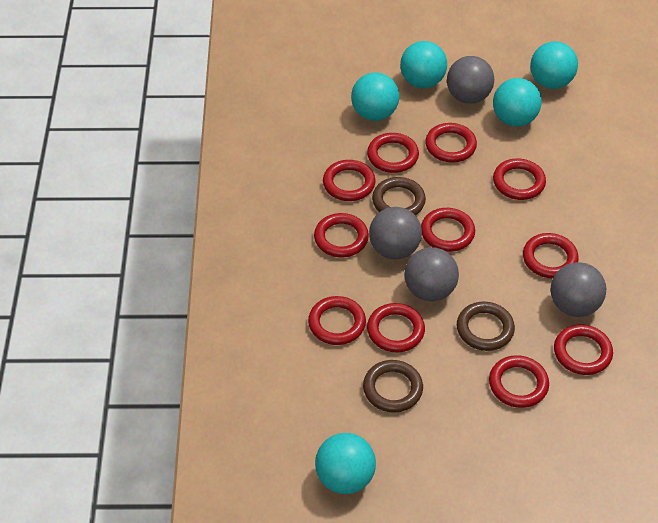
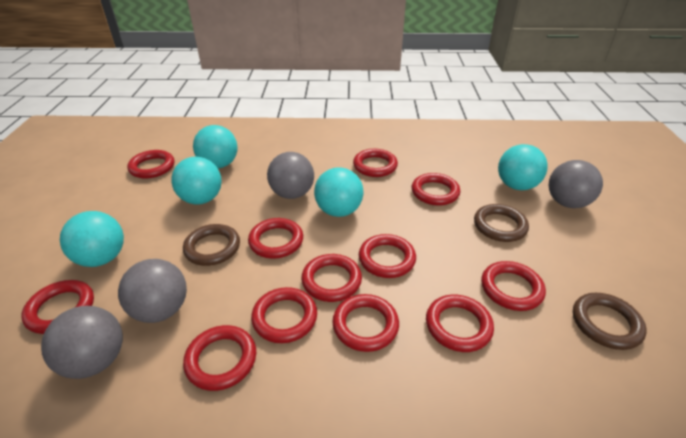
red ring: [308,296,366,345] [314,213,369,258] [323,160,376,201] [367,133,419,173] [367,303,425,353] [421,208,475,252] [425,123,477,163] [489,355,549,408] [493,158,546,200] [523,233,579,278] [554,324,613,375] = 11 -> [21,280,94,334] [127,150,175,179] [183,325,256,391] [248,218,303,259] [251,287,317,343] [301,254,362,302] [332,294,399,352] [353,149,398,177] [359,234,416,278] [412,173,460,206] [426,295,494,352] [481,261,546,311] = 12

